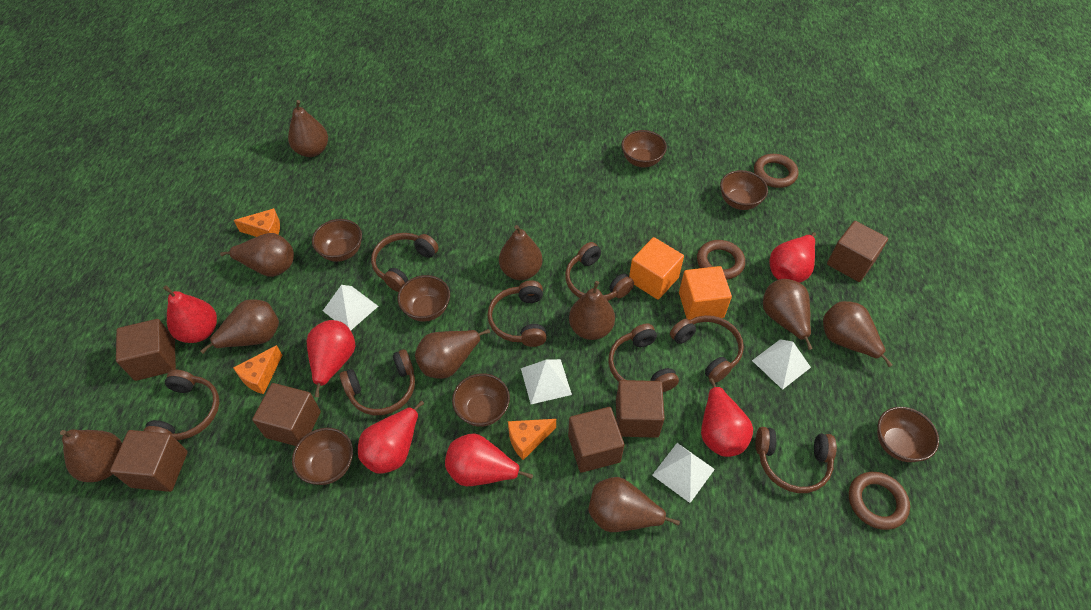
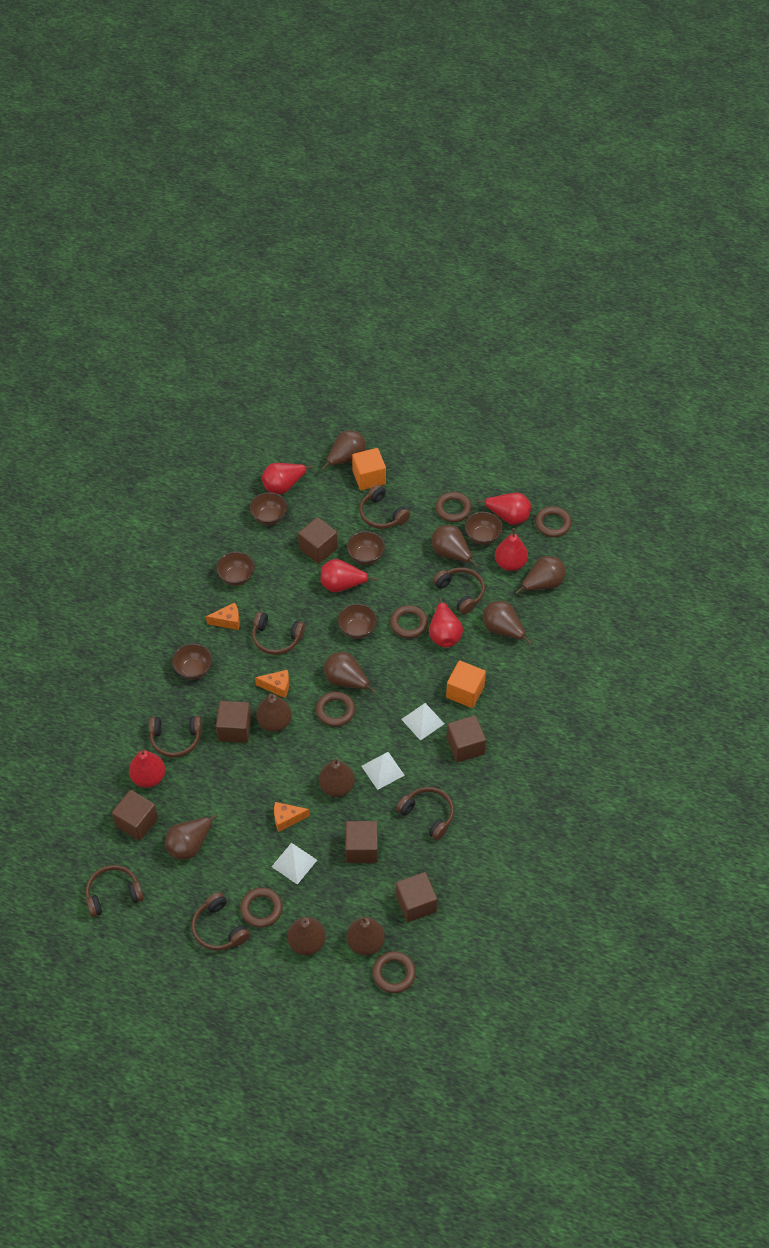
brown bowl: [292,428,353,485] [312,219,362,262] [397,275,450,322] [452,373,510,427] [621,130,667,167] [720,170,768,210] [877,407,939,462] = 7 -> [172,643,212,680] [216,552,255,586] [250,492,287,525] [338,604,377,639] [347,531,385,565] [465,512,503,545] = 6
brown headphones: [143,370,220,440] [339,349,415,415] [371,233,438,292] [487,280,546,347] [565,242,634,301] [608,324,679,392] [670,315,744,383] [755,427,837,493] = 8 -> [86,865,144,917] [149,716,202,758] [192,892,250,951] [252,612,305,655] [359,484,410,529] [396,787,454,840] [433,567,485,615] = 7
brown ring: [697,240,745,280] [754,154,799,188] [849,472,910,530] = 3 -> [240,887,283,928] [316,692,355,727] [372,951,416,993] [390,605,428,638] [435,492,472,522] [535,506,572,537] = 6
white pyramid: [323,285,378,330] [521,359,572,404] [652,443,715,503] [752,339,811,390] = 4 -> [272,843,317,885] [362,752,405,790] [401,703,444,741] = 3

